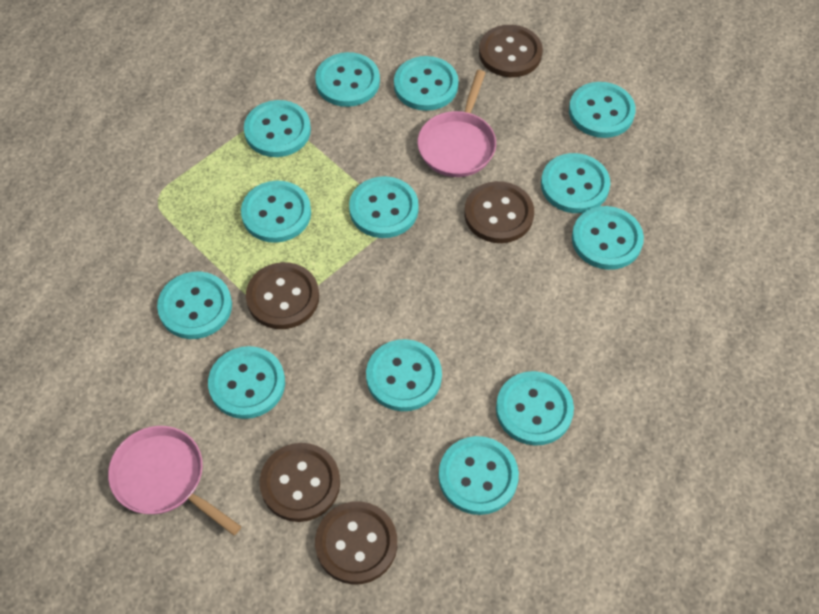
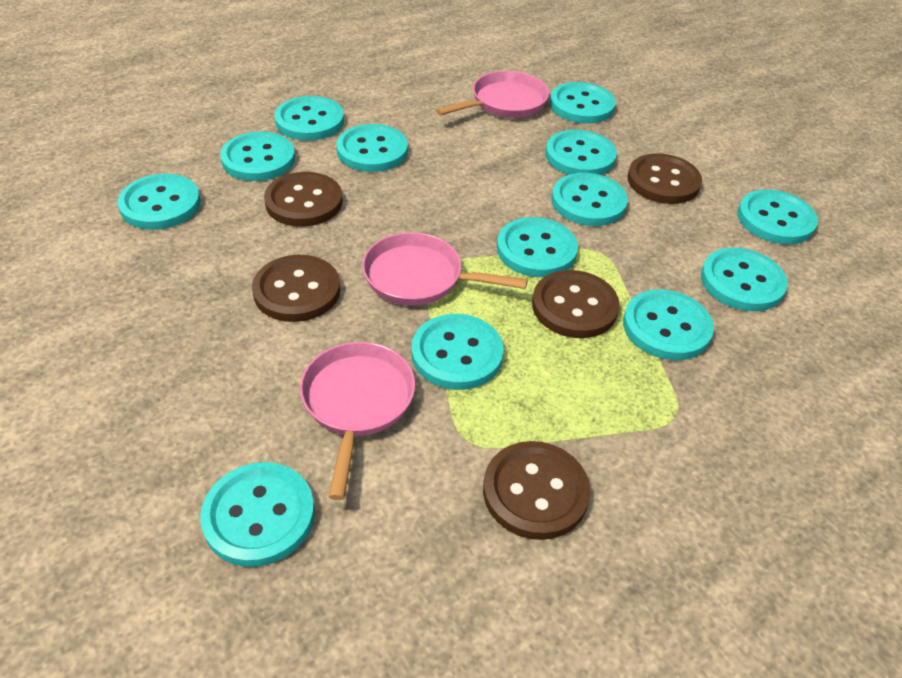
pink pan: [108,426,241,535] [417,70,496,177] = 2 -> [300,342,415,500] [362,232,528,306] [436,71,549,118] = 3

